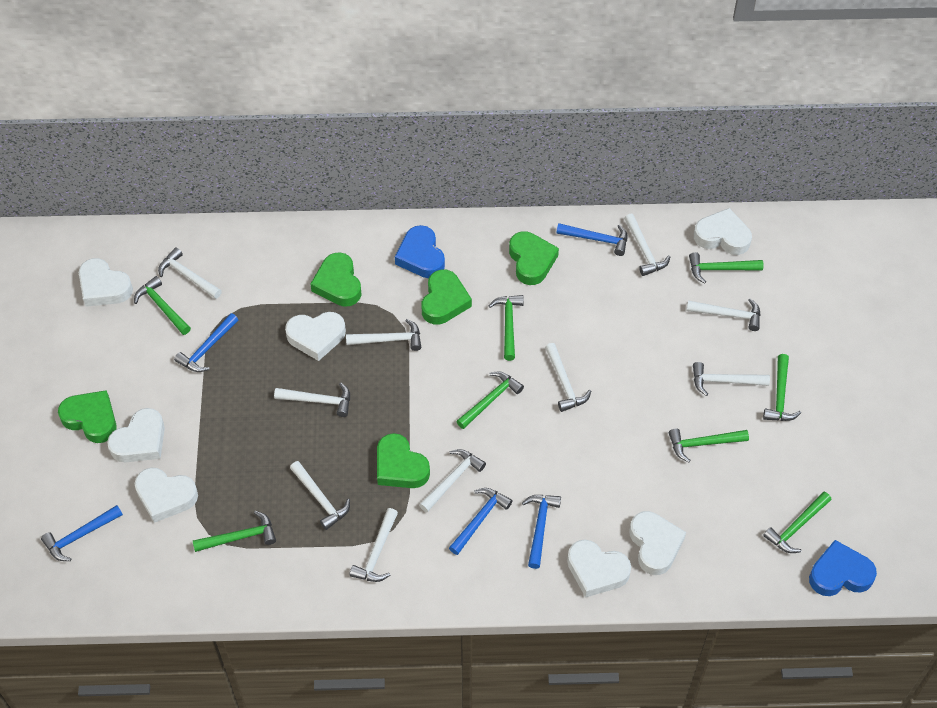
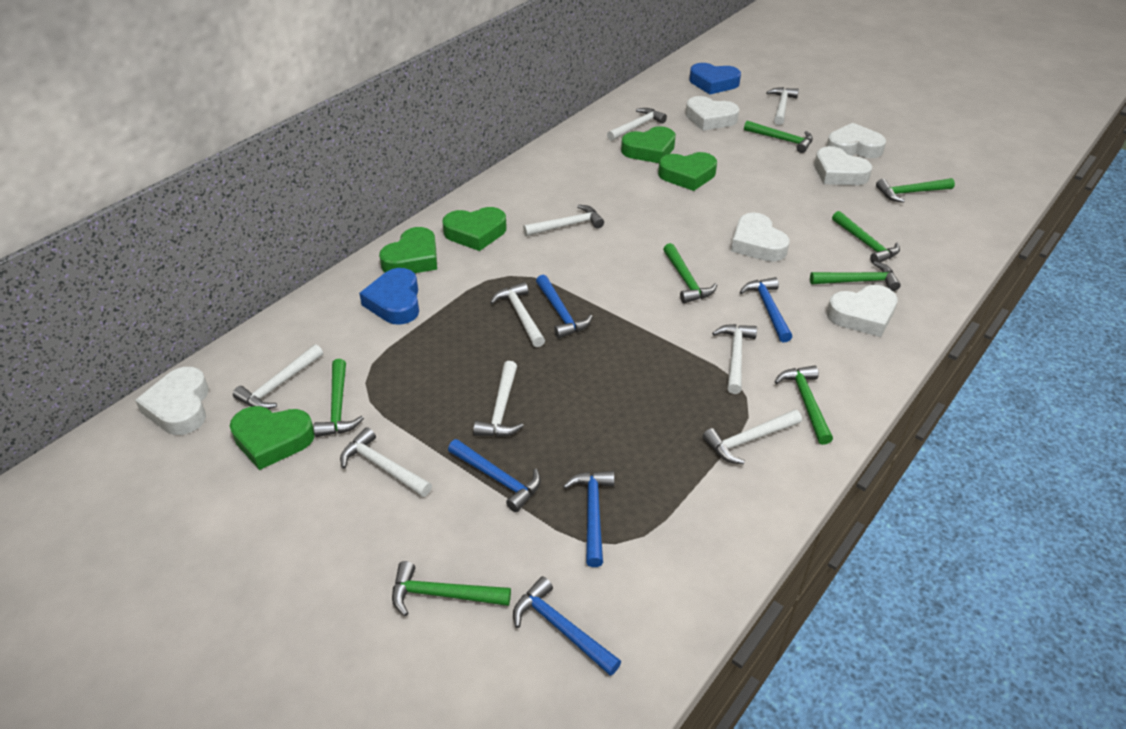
white hammer: [158,247,222,299] [274,383,350,417] [290,461,350,530] [346,319,421,351] [350,508,398,582] [419,449,486,512] [545,343,591,412] [624,214,670,276] [686,298,760,331] [693,362,770,396] = 10 -> [233,344,323,409] [340,427,432,497] [473,361,524,437] [490,282,545,347] [523,205,604,236] [607,108,667,141] [703,409,802,464] [712,324,757,394] [766,87,799,125] = 9
white heart: [79,258,133,307] [107,408,165,462] [134,468,198,523] [285,312,346,361] [567,539,631,598] [629,511,686,575] [694,208,752,255] = 7 -> [135,367,209,435] [685,96,740,131] [731,213,790,262] [814,146,872,185] [826,123,886,158] [827,285,898,337] = 6

